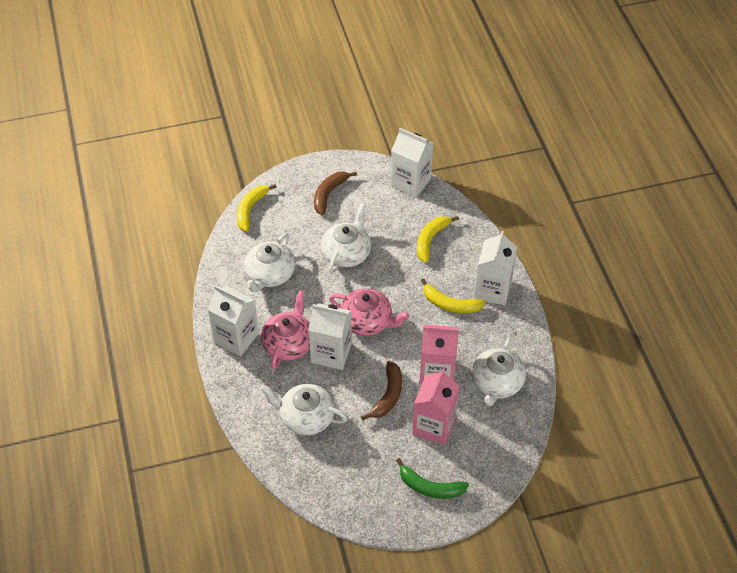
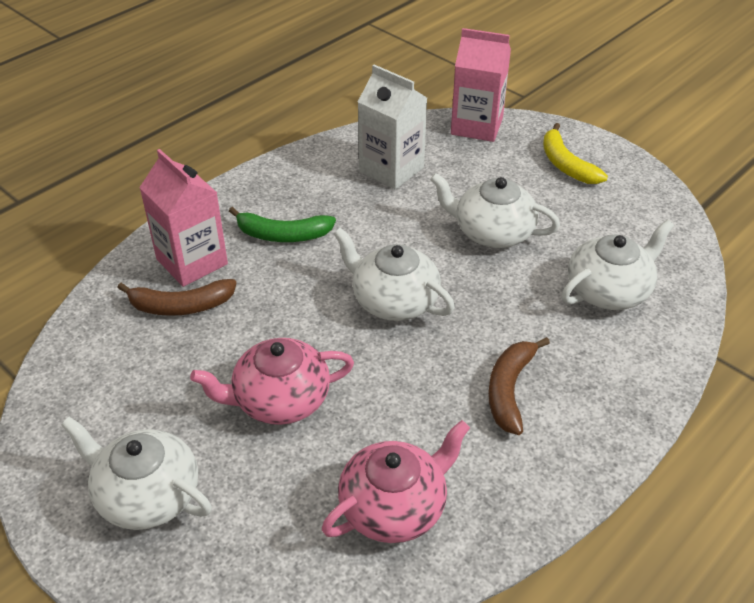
white carton: [208,285,259,356] [308,303,352,370] [391,128,433,197] [474,231,517,305] = 4 -> [358,65,427,189] = 1
yellow banana: [236,184,276,232] [417,216,459,262] [420,278,486,313] = 3 -> [543,123,608,184] = 1

